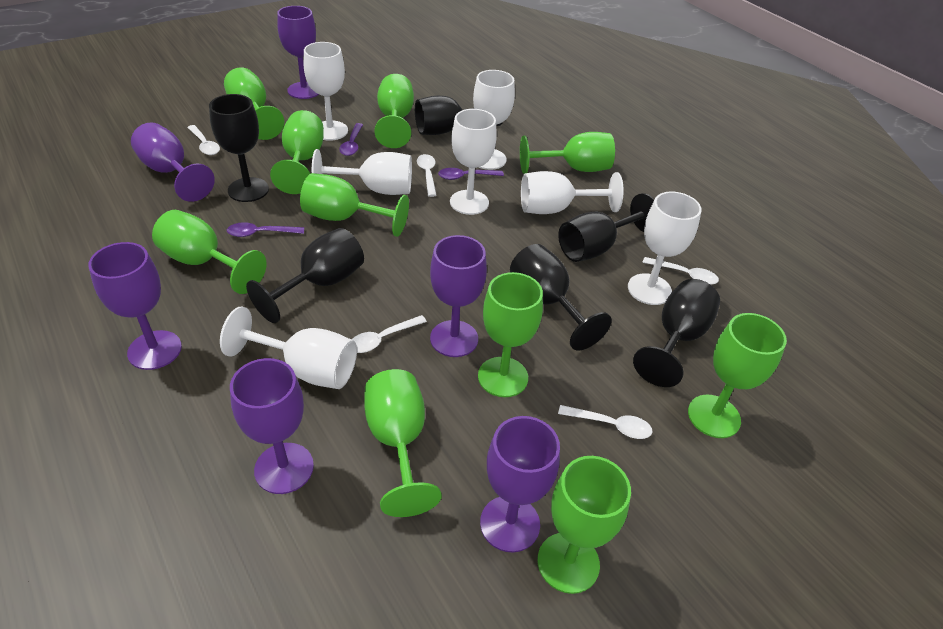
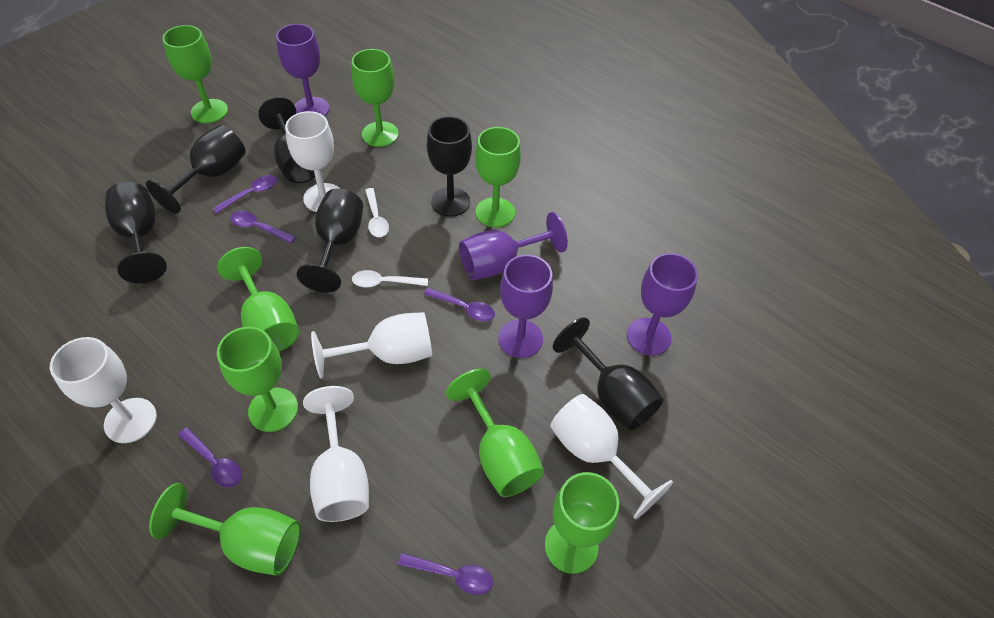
green goblet: [152,210,266,294] [224,67,284,140] [270,110,324,194] [300,173,409,237] [364,369,442,517] [374,74,414,148] [478,272,543,397] [520,132,615,174] [537,456,631,594] [688,313,787,438] = 10 -> [149,483,301,576] [162,25,228,123] [217,247,299,352] [217,327,298,432] [352,49,399,147] [446,369,544,497] [475,127,521,227] [545,472,619,574] = 8
purple goblet: [88,242,182,370] [131,123,215,202] [230,358,314,494] [277,6,319,99] [430,235,487,357] [480,416,560,553] = 6 -> [276,24,329,116] [459,212,568,280] [498,255,553,358] [627,253,698,356] = 4
purple spoon: [227,222,304,237] [339,123,363,156] [438,168,504,180] = 3 -> [178,427,242,488] [212,175,277,213] [230,211,296,243] [398,553,493,595] [424,288,495,321] = 5
white goblet: [220,306,357,389] [304,42,348,141] [312,149,412,195] [450,109,497,215] [473,70,515,170] [521,171,624,214] [628,191,702,305] = 7 -> [50,337,157,443] [285,111,340,212] [303,386,369,522] [311,312,432,379] [550,394,673,519] = 5
white spoon: [187,125,220,155] [352,315,427,353] [417,154,437,197] [558,405,653,439] [642,257,719,285] = 5 -> [352,270,428,287] [365,188,389,237] = 2

